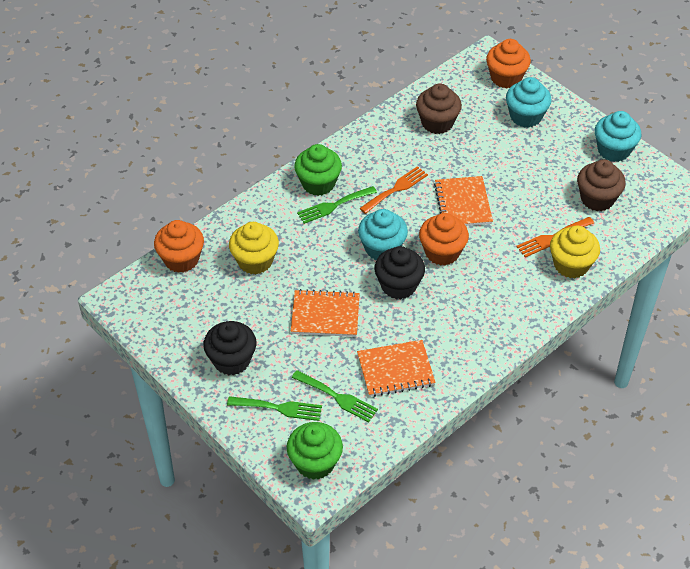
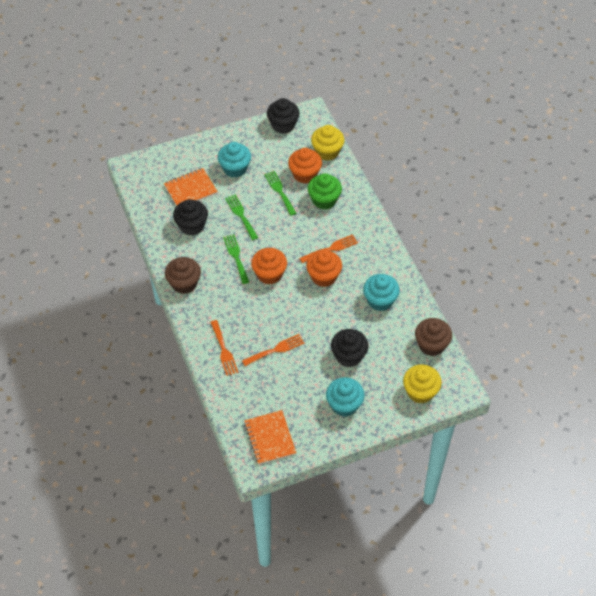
black cupcake: [203,321,256,375] [374,246,425,299] = 2 -> [173,199,208,236] [267,98,300,134] [331,329,369,367] = 3
green cupcake: [287,422,343,480] [294,144,342,196] = 2 -> [308,173,342,210] = 1
orange fork: [360,166,428,214] [516,217,594,257] = 2 -> [210,320,238,376] [242,334,305,366] [300,234,358,263] = 3
orange notebook: [291,289,360,337] [357,340,436,397] [434,176,493,226] = 3 -> [164,168,218,206] [244,410,297,465] = 2

